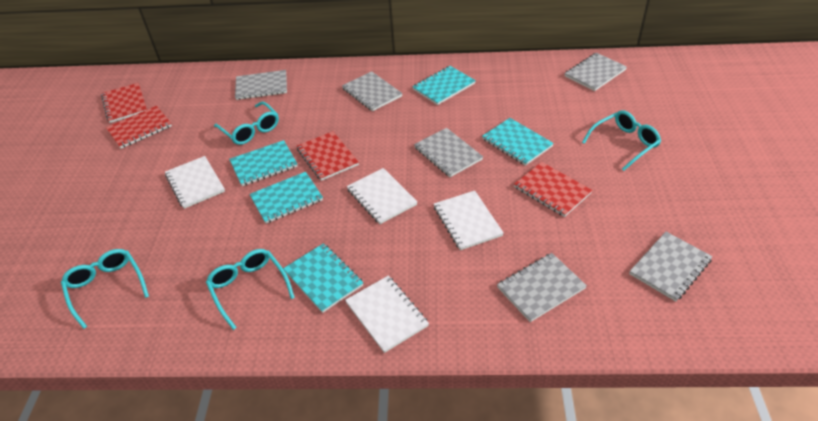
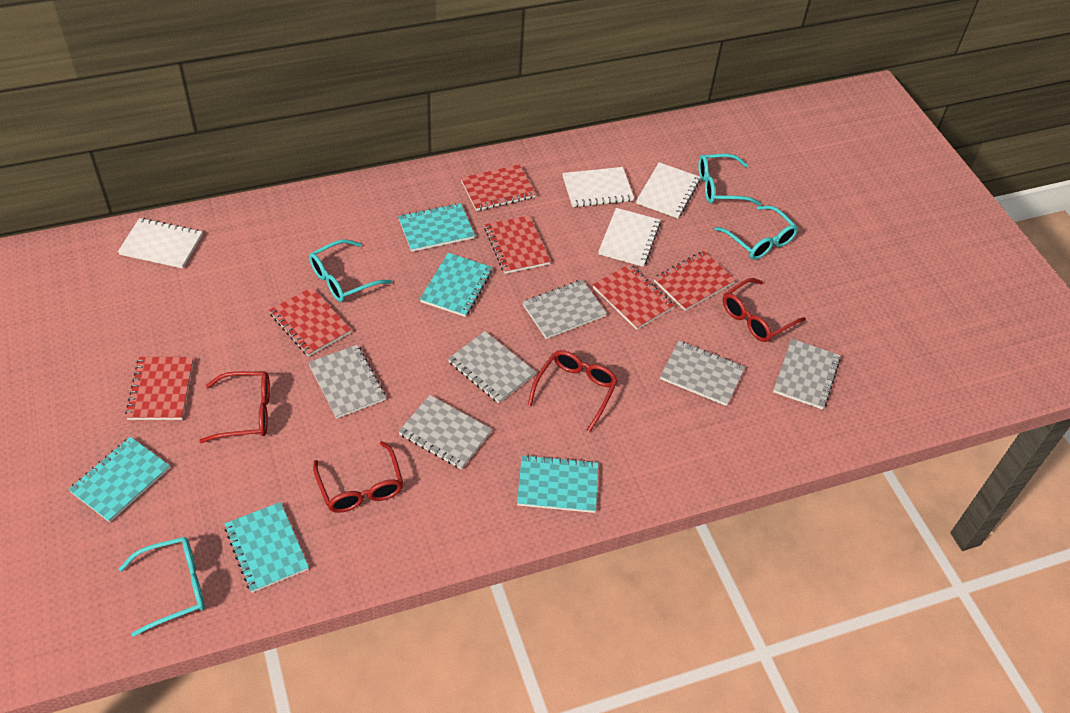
red glasses: none = 0 -> [199,371,270,443] [313,441,403,513] [528,350,618,432] [723,278,806,342] = 4
red notebook: [101,83,147,123] [106,106,172,149] [297,131,359,181] [514,162,592,217] = 4 -> [125,357,194,420] [269,287,351,357] [461,164,536,211] [484,216,551,274] [593,264,674,330] [654,251,736,311] = 6

